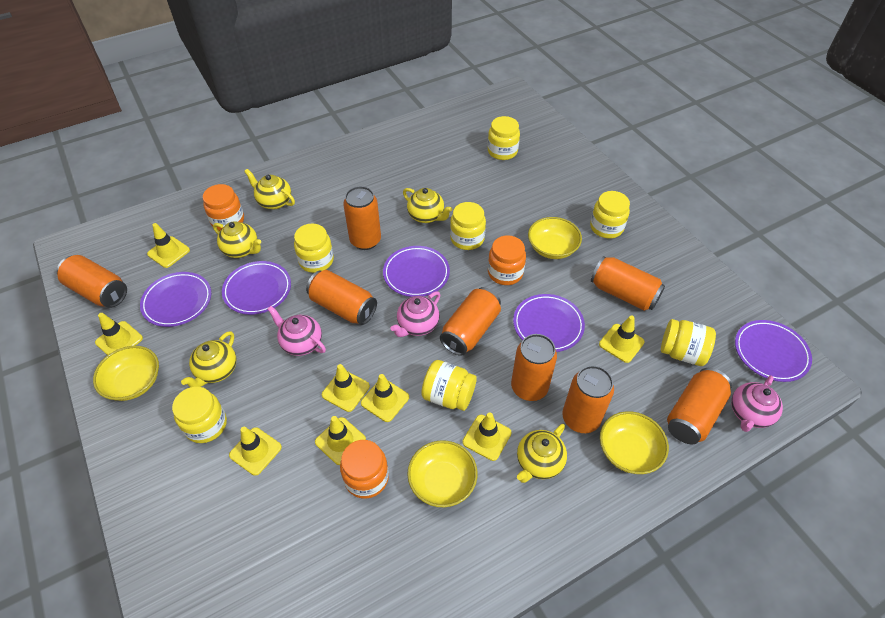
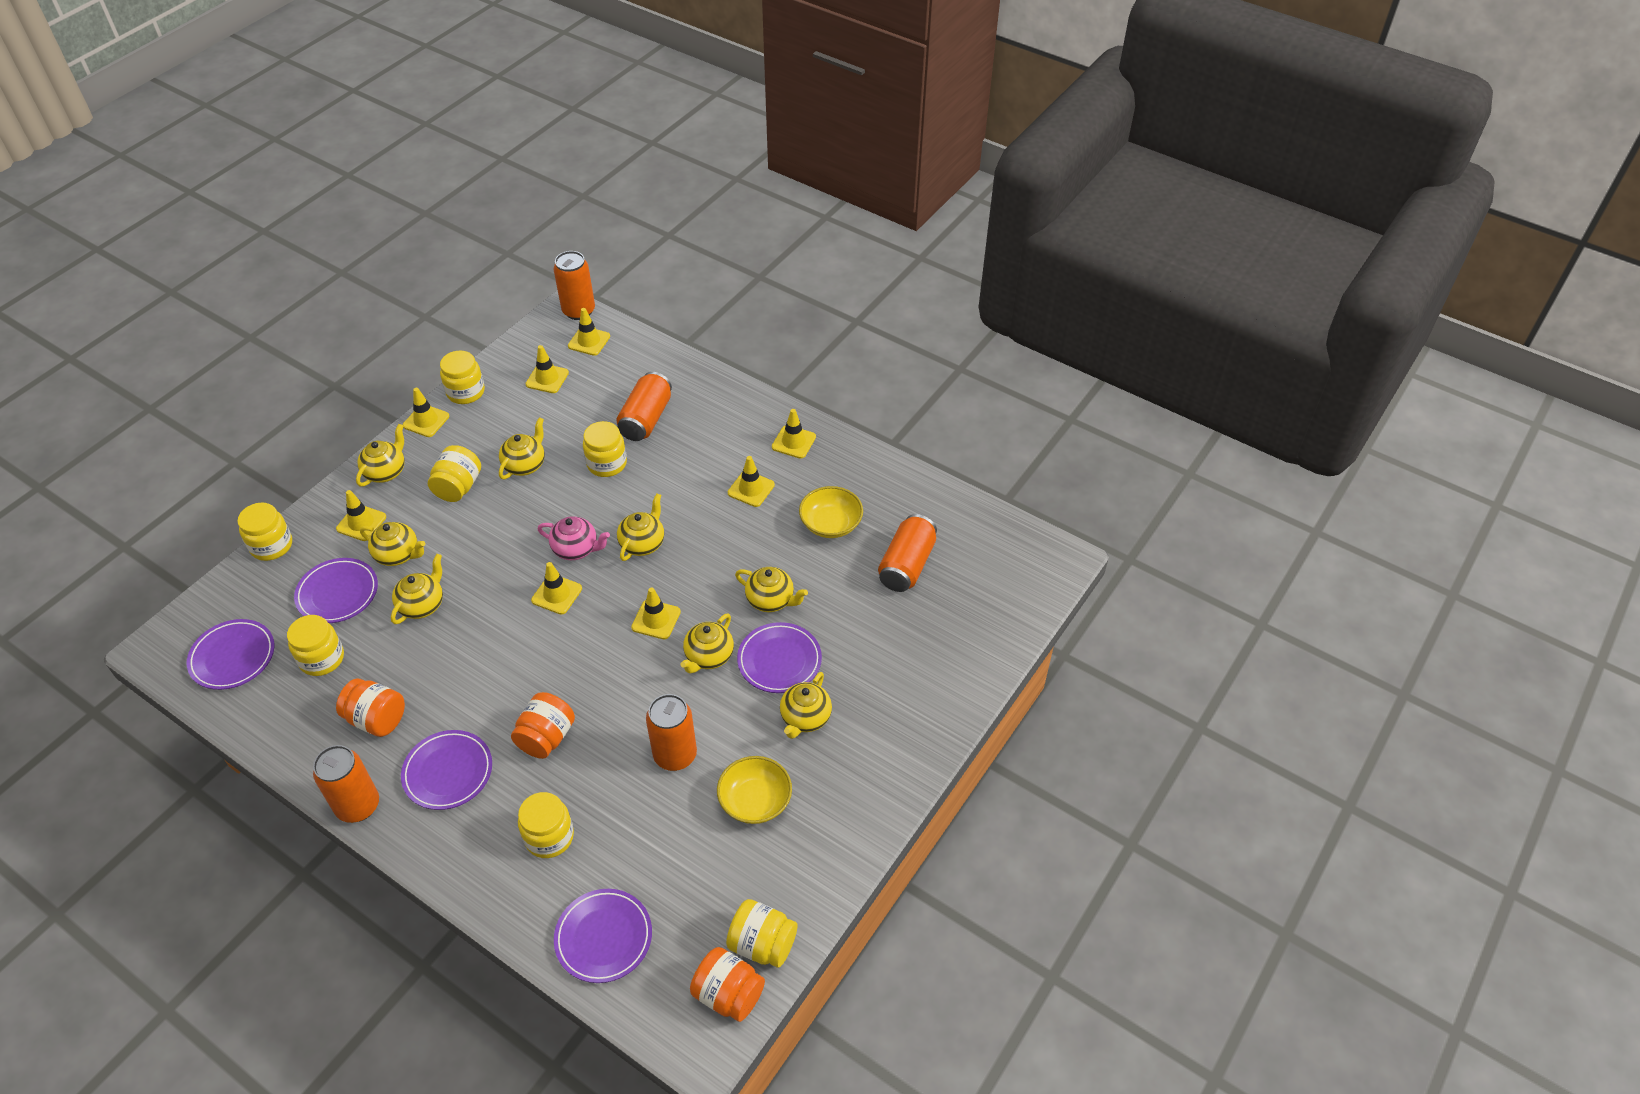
orange can: [57,255,127,308] [306,270,377,325] [343,186,381,250] [440,287,501,356] [511,334,557,401] [562,365,614,433] [591,256,665,311] [667,368,732,444] = 8 -> [313,745,379,823] [554,251,595,320] [616,372,672,441] [646,694,697,771] [878,514,937,592] = 5
pink teapot: [268,306,326,356] [390,291,440,337] [731,376,783,432] = 3 -> [538,517,610,560] = 1
yellow bowl: [93,346,159,401] [407,440,478,507] [528,217,582,259] [600,411,669,474] = 4 -> [717,756,792,824] [799,486,863,538] = 2
yellow teapot: [181,331,237,387] [213,221,261,258] [244,169,295,209] [403,188,452,223] [517,424,567,483] = 5 -> [356,424,405,487] [360,522,425,566] [391,554,443,624] [499,417,545,479] [617,493,664,561] [680,614,734,674] [735,567,808,612] [780,672,832,739] = 8

